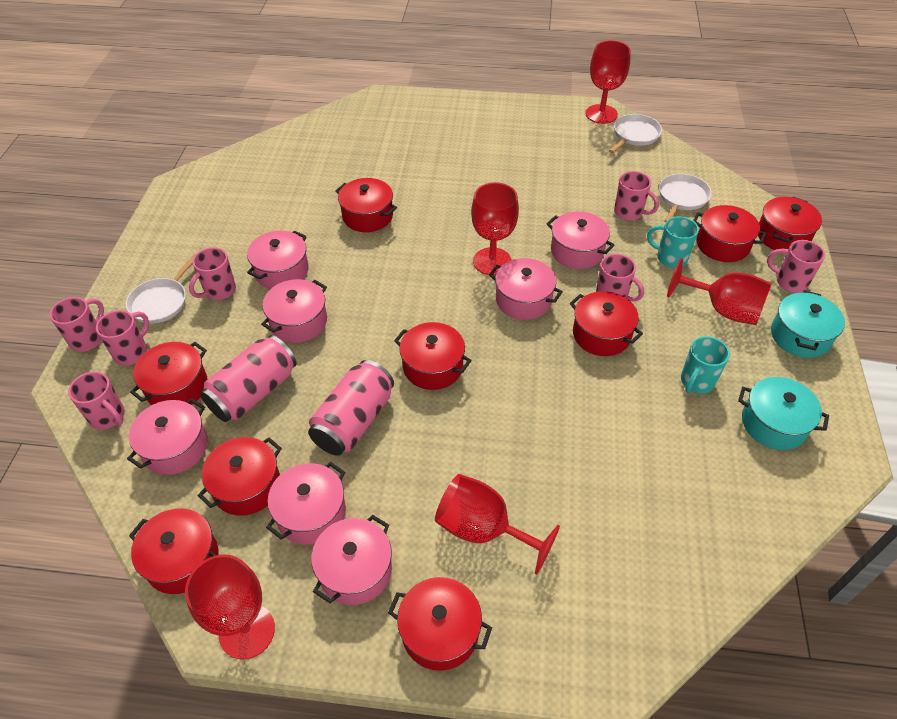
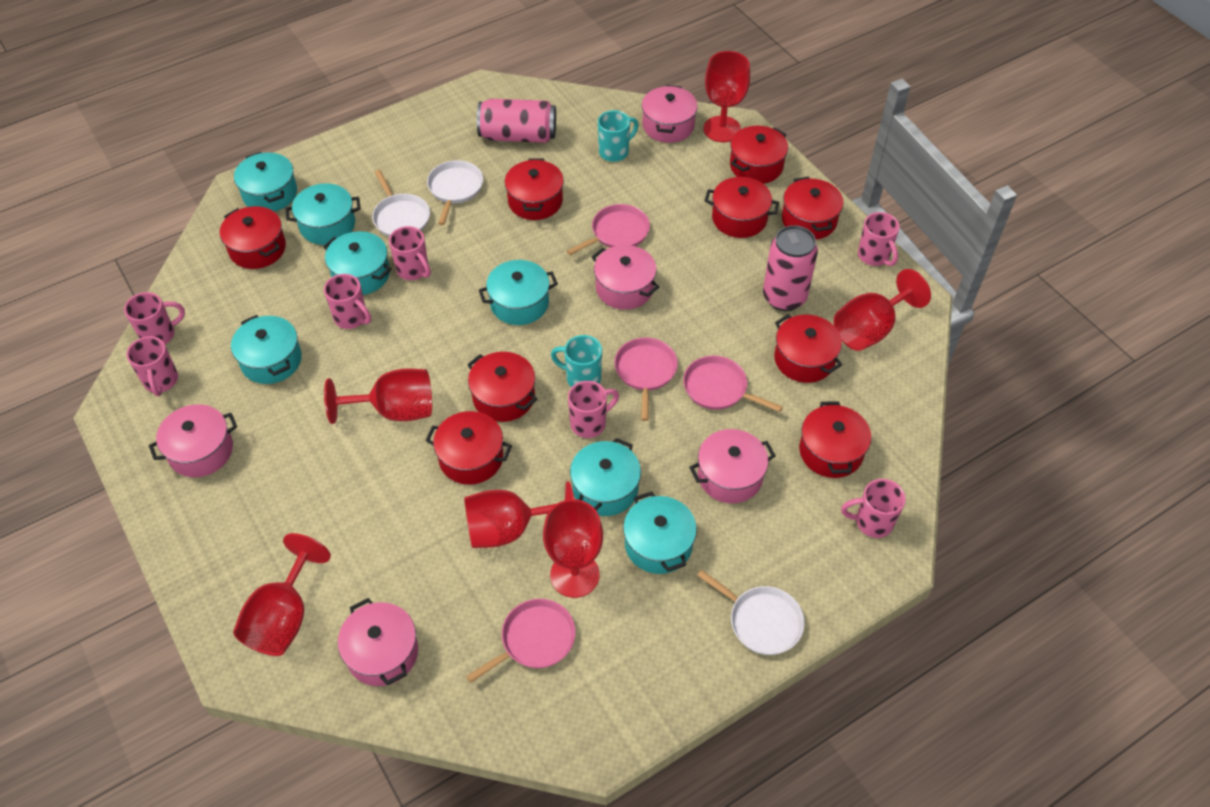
pink pan: none = 0 -> [466,599,576,683] [567,204,650,255] [614,337,678,421] [683,356,783,412] = 4
pink pot: [127,398,208,475] [247,230,309,289] [261,279,327,343] [266,462,346,544] [311,515,392,605] [489,258,563,320] [547,212,614,269] = 7 -> [149,404,237,477] [338,598,418,686] [592,245,660,310] [642,85,698,143] [689,429,776,503] = 5
red goblet: [185,554,275,660] [435,474,560,574] [471,182,519,275] [586,41,631,124] [667,258,772,325] = 5 -> [233,533,331,656] [324,368,432,424] [464,481,574,548] [543,499,603,598] [704,51,750,142] [834,269,931,351] = 6
turquoise pot: [738,377,829,450] [771,290,845,358] = 2 -> [231,315,302,384] [234,152,297,211] [285,183,361,245] [323,231,391,295] [479,260,558,325] [570,438,641,516] [623,491,697,574] = 7

